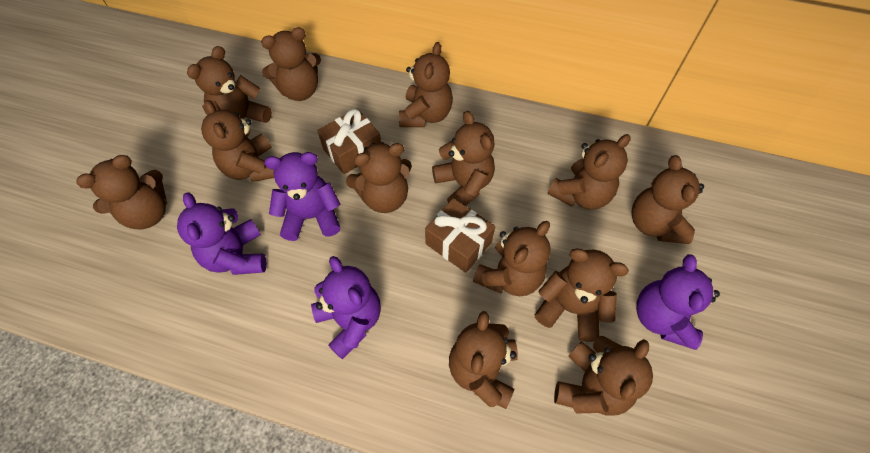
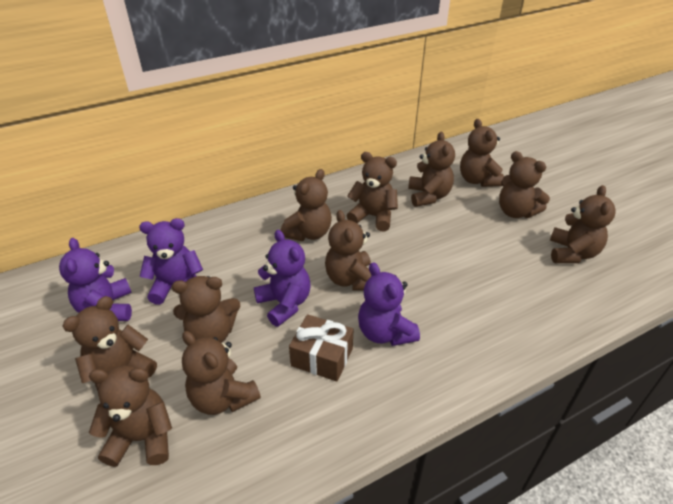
brown gift: [317,109,381,174] [425,198,495,273] = 2 -> [289,314,353,382] = 1
brown teddy bear: [76,155,167,230] [187,46,272,138] [201,100,274,182] [261,27,321,101] [346,142,412,213] [399,42,453,127] [432,111,495,206] [449,311,518,409] [473,221,551,296] [535,249,629,342] [548,134,631,210] [554,336,653,415] [632,155,704,244] = 13 -> [63,296,157,391] [89,365,172,467] [172,276,240,343] [182,331,261,415] [280,169,332,241] [325,210,372,291] [347,152,398,232] [408,132,455,207] [460,119,504,187] [499,151,550,218] [550,185,616,263] = 11

